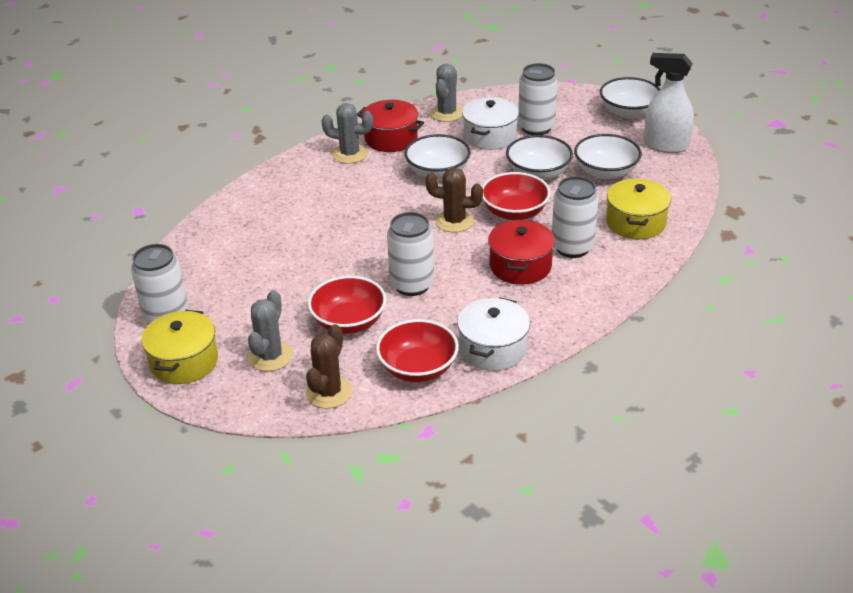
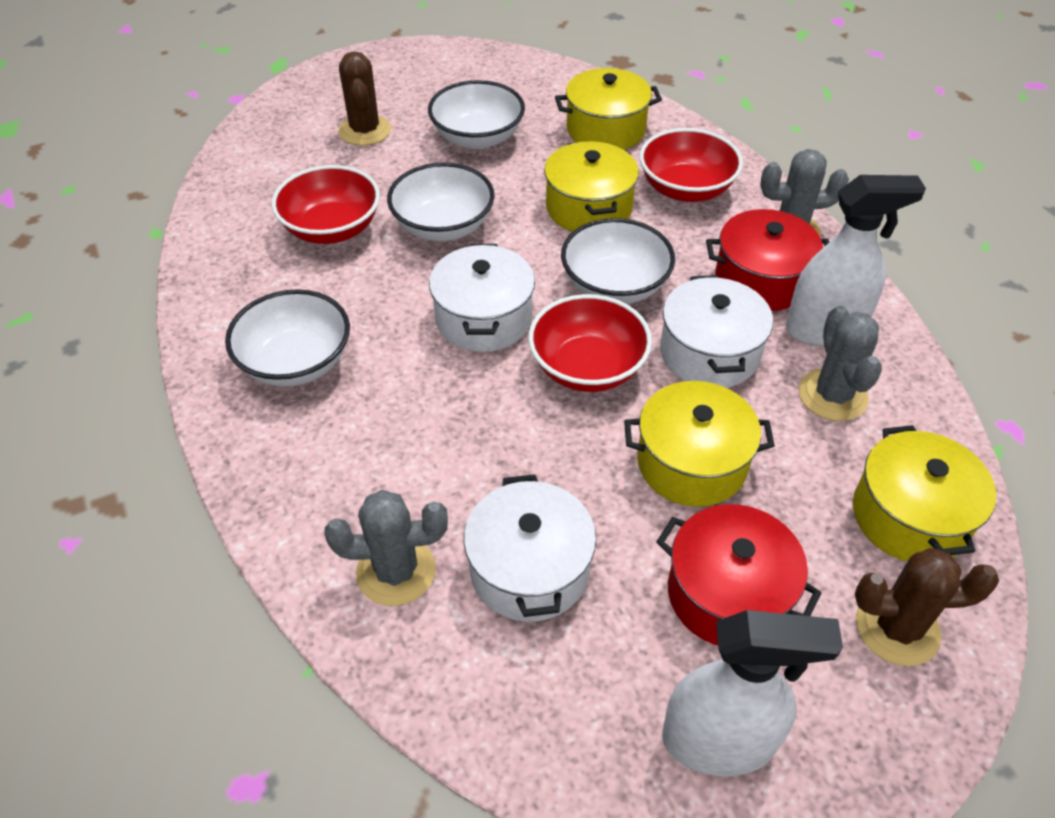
white can: [131,244,189,324] [387,212,434,296] [518,63,558,135] [552,176,599,258] = 4 -> none = 0
white pot: [457,297,530,371] [462,97,519,150] = 2 -> [429,244,535,352] [464,474,596,622] [660,275,773,388] = 3
white spray bottle: [644,53,694,153] = 1 -> [662,610,843,776] [785,175,926,346] = 2
yellow pot: [141,310,218,384] [606,179,671,239] = 2 -> [544,141,639,232] [555,68,662,150] [624,381,775,507] [853,425,996,561] = 4

